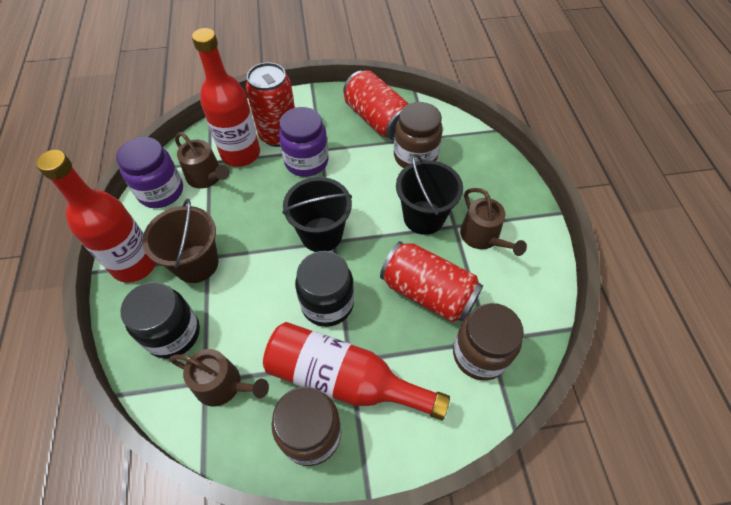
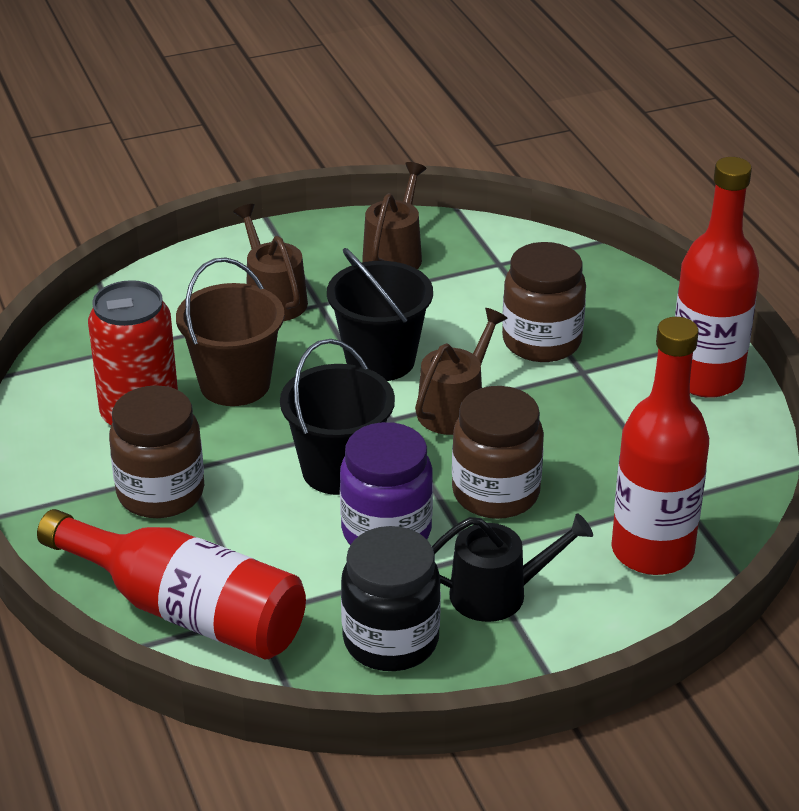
black jar: [120,282,200,359] [295,251,354,327] = 2 -> [341,526,441,671] = 1
black watering can: none = 0 -> [432,513,593,622] = 1
purple jar: [116,137,183,208] [279,107,329,177] = 2 -> [340,422,433,545] = 1
red can: [246,62,295,147] [343,70,409,140] [380,241,483,322] = 3 -> [88,280,178,425] = 1

